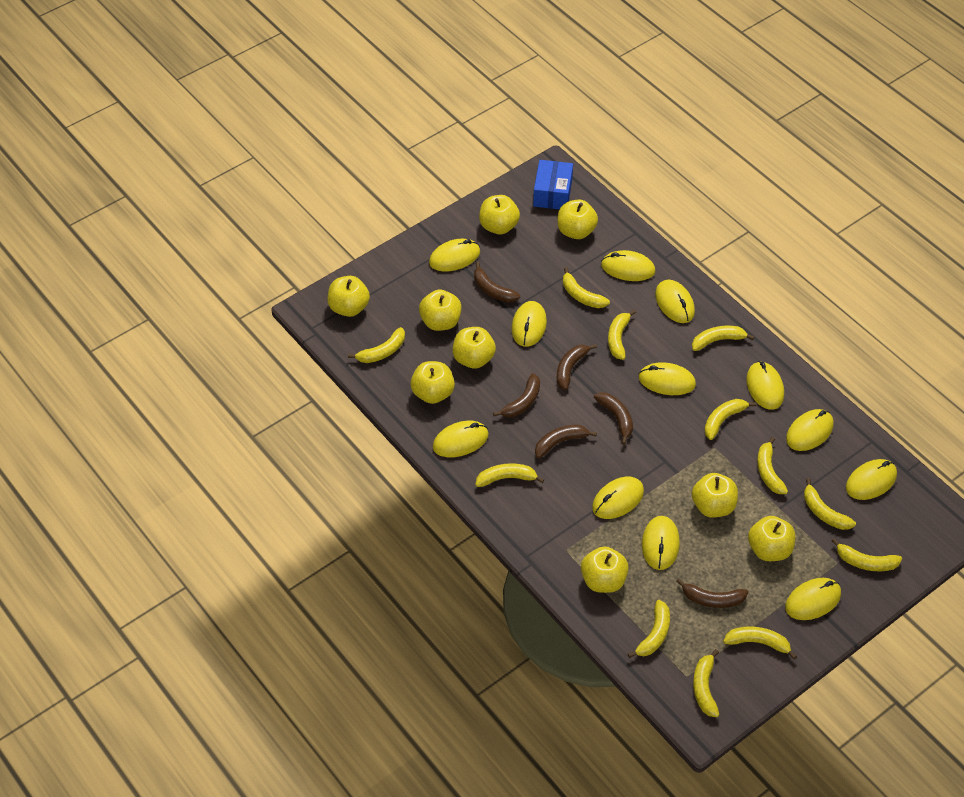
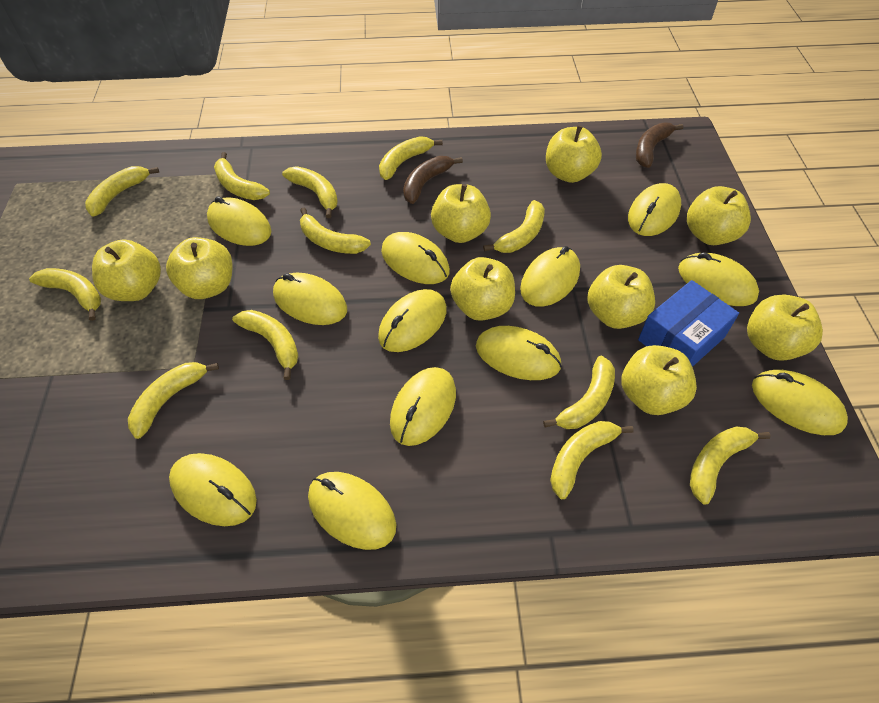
brown banana: [474,262,520,302] [493,373,540,417] [535,424,597,458] [557,344,597,390] [594,392,633,445] [676,578,748,608] = 6 -> [403,156,463,204] [636,122,684,168] = 2

